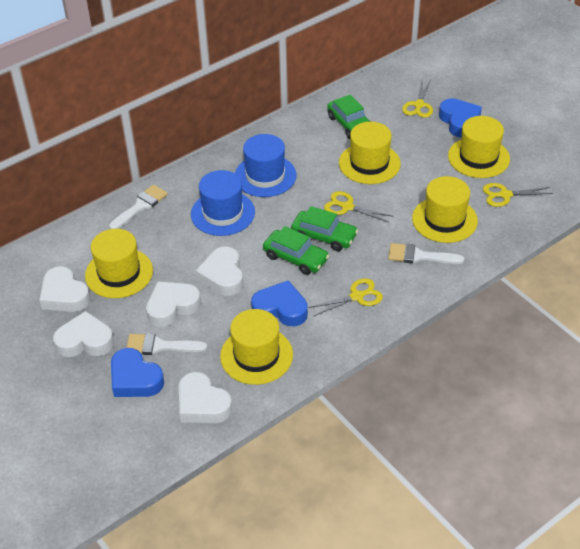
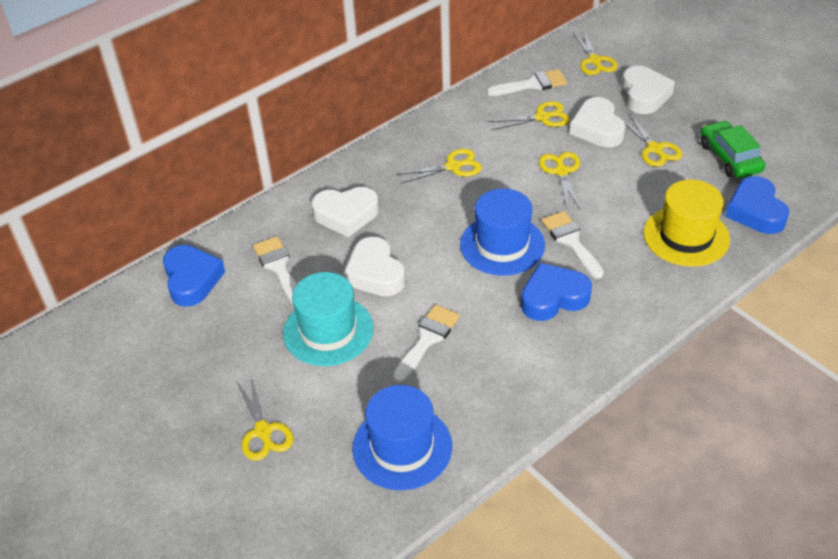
green car: [263,226,329,275] [291,206,358,251] [327,94,371,139] = 3 -> [701,120,765,178] = 1
turquoise hat: none = 0 -> [283,272,374,366] = 1
white brush: [109,185,168,229] [126,333,207,355] [388,243,464,264] = 3 -> [253,236,297,304] [393,305,460,382] [487,69,567,96] [541,211,604,279] = 4
white heart: [39,266,90,312] [53,311,114,357] [146,281,201,327] [179,372,232,423] [196,247,243,296] = 5 -> [311,187,379,237] [343,237,406,296] [570,97,626,147] [622,66,675,114] = 4
yellow hat: [85,229,153,298] [220,309,293,385] [339,122,401,184] [412,176,478,243] [448,116,510,178] = 5 -> [643,180,730,267] = 1
yellow scissors: [308,278,383,316] [324,191,394,223] [402,80,433,118] [483,183,553,207] = 4 -> [236,378,293,461] [396,149,482,184] [488,101,570,130] [539,152,580,209] [573,30,618,75] [624,113,683,167] = 6

